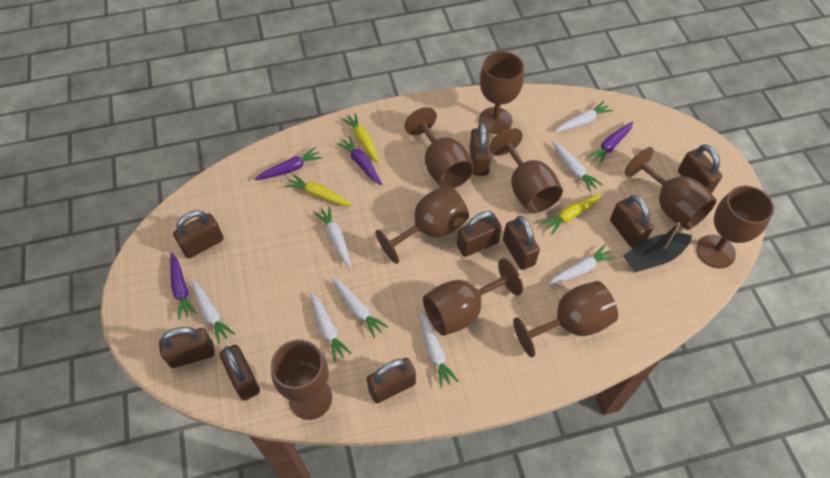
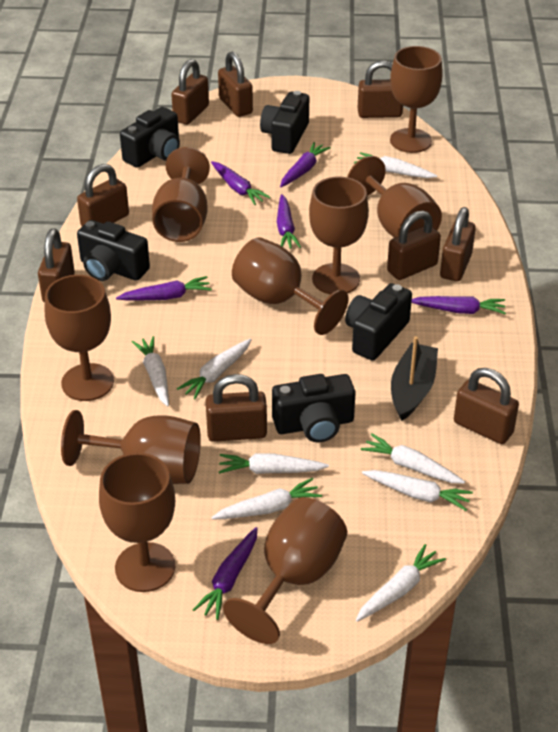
black camera: none = 0 -> [77,220,150,281] [120,107,180,168] [260,91,309,154] [272,374,356,442] [345,283,412,361] = 5
purple carrot: [170,252,197,320] [255,147,322,181] [337,136,382,185] [587,121,633,166] = 4 -> [116,276,212,300] [193,527,258,620] [211,161,271,205] [277,194,301,249] [280,142,331,187] [411,296,506,314] = 6
yellow carrot: [285,174,352,206] [342,113,380,163] [541,194,601,235] = 3 -> none = 0

